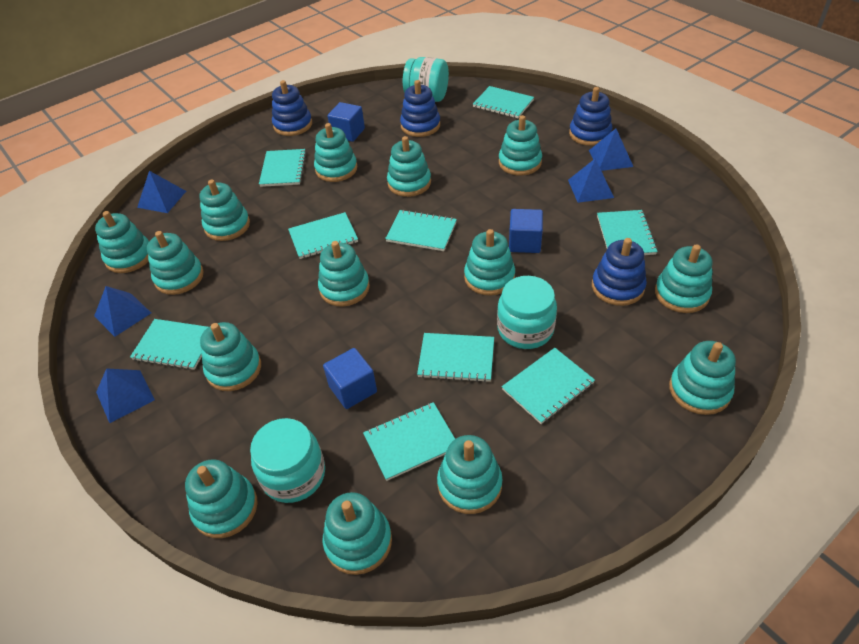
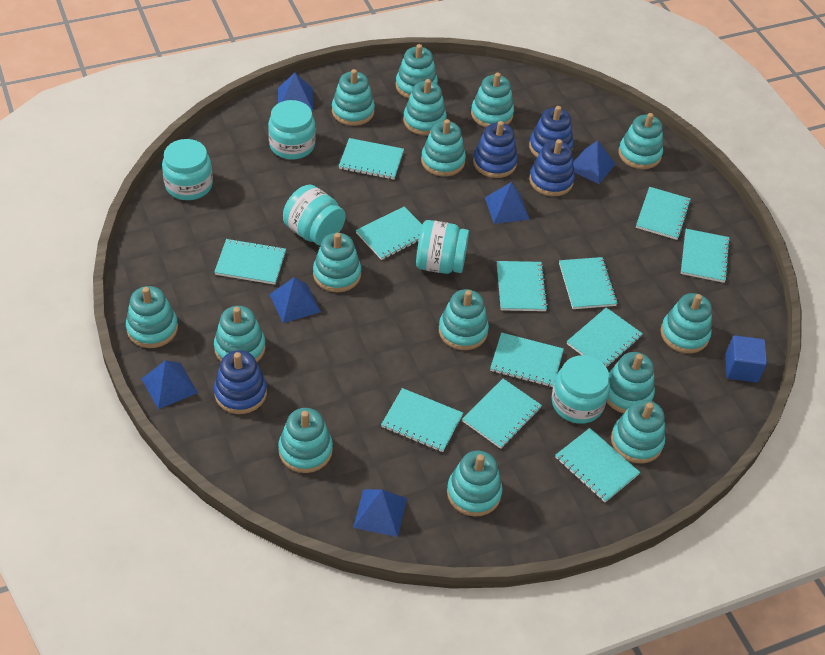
blue cube: [323,348,377,409] [328,102,365,142] [509,209,543,253] = 3 -> [725,335,767,383] = 1
blue pyramid: [94,286,151,337] [96,368,155,423] [137,171,186,213] [568,159,614,203] [589,129,633,171] = 5 -> [141,360,198,409] [269,277,321,323] [278,73,313,111] [353,489,407,537] [485,182,530,224] [573,140,615,184] = 6
turquoise jar: [250,418,325,503] [403,57,449,102] [497,276,557,349] = 3 -> [162,139,213,200] [268,100,316,160] [283,185,346,246] [416,220,469,274] [551,355,610,424] = 5
turquoise notebook: [130,319,208,370] [259,149,307,187] [288,212,358,259] [363,402,455,481] [385,210,457,251] [417,333,494,382] [473,86,534,118] [502,348,595,424] [597,210,658,255] = 9 -> [214,239,286,285] [339,138,404,179] [356,207,422,260] [381,388,463,452] [462,379,542,449] [490,332,564,387] [497,261,548,311] [555,428,640,502] [559,257,618,309] [567,307,643,368] [636,187,691,240] [681,229,730,283] = 12
turquoise stacking toy: [95,211,149,273] [147,231,204,295] [185,459,258,538] [199,180,250,241] [200,322,261,391] [314,123,357,182] [318,241,370,307] [323,492,392,575] [387,136,431,197] [437,435,503,514] [464,229,515,296] [499,115,542,175] [655,244,712,313] [669,341,736,415] = 14 -> [126,286,178,348] [214,306,266,362] [278,408,333,473] [313,233,361,292] [332,69,375,126] [396,44,438,98] [403,79,447,135] [421,119,466,176] [439,289,489,350] [447,450,503,517] [471,72,514,127] [607,352,655,413] [611,400,665,463] [619,113,663,169] [660,293,712,353] = 15

